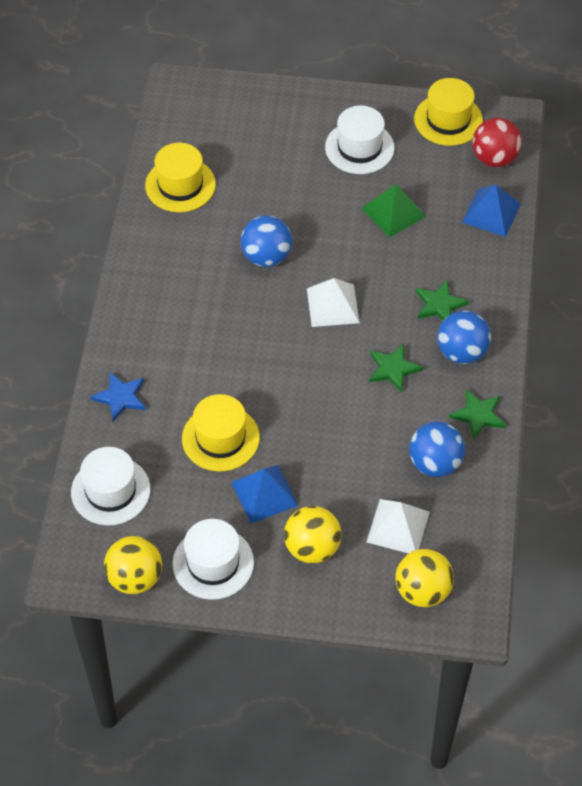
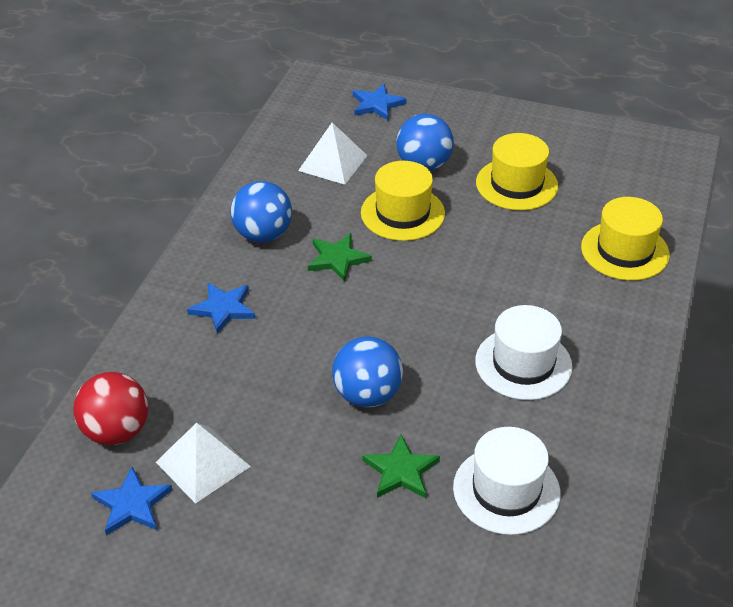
blue pyramid: [231,465,299,523] [462,185,521,237] = 2 -> none = 0
blue star: [90,372,146,421] = 1 -> [91,467,172,536] [187,282,255,334] [353,84,407,120] = 3
green pyramid: [362,184,426,238] = 1 -> none = 0
green star: [369,343,423,393] [416,280,469,320] [449,389,506,440] = 3 -> [308,233,372,282] [362,435,440,498] = 2
white hat: [71,447,150,525] [173,519,254,600] [325,106,394,174] = 3 -> [453,427,561,535] [475,305,572,400] = 2
yellow ball: [104,536,162,594] [284,506,342,564] [395,549,454,607] = 3 -> none = 0

